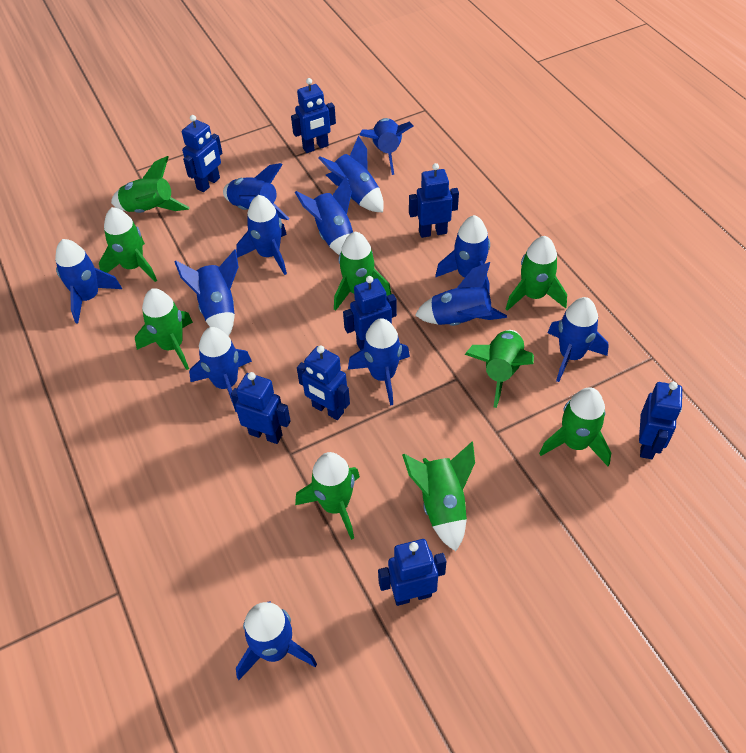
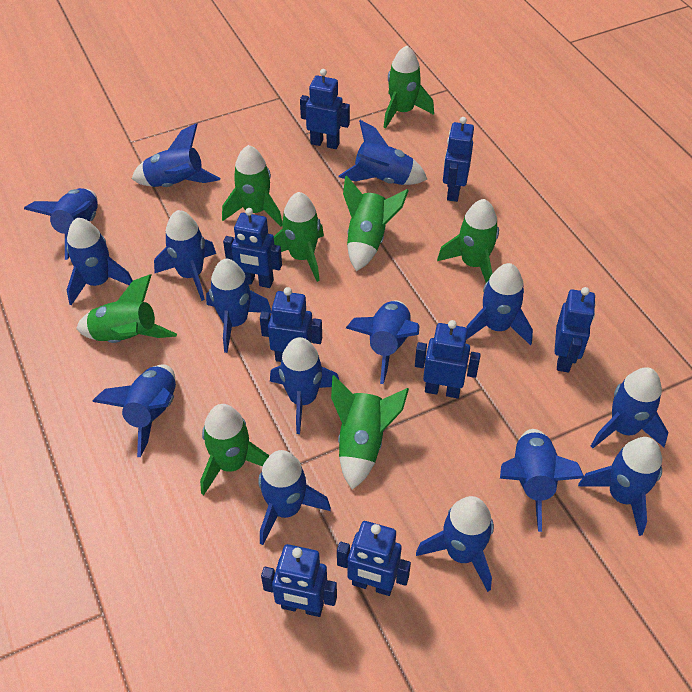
blue rocket: [55,239,122,323] [175,250,238,336] [189,327,252,412] [223,163,290,220] [236,601,317,680] [237,195,287,275] [295,177,353,255] [318,135,384,212] [348,318,410,406] [360,118,413,175] [415,262,507,326] [435,215,490,292] [548,297,609,382] = 13 -> [24,188,98,260] [67,218,133,305] [92,364,176,457] [132,123,220,187] [154,210,216,301] [206,259,272,353] [258,450,331,545] [270,337,339,434] [339,120,427,185] [346,300,419,384] [416,496,494,592] [466,263,533,345] [500,429,585,532] [578,437,662,536] [591,367,668,448] = 15
green rocket: [99,207,157,282] [111,156,190,213] [135,288,193,370] [295,452,360,540] [334,231,391,311] [402,441,475,551] [464,330,534,408] [506,236,567,311] [539,387,611,466] = 9 -> [76,274,177,343] [200,404,270,495] [222,145,282,227] [274,192,324,282] [331,375,409,490] [343,176,409,271] [383,45,434,129] [437,199,499,283] = 8

